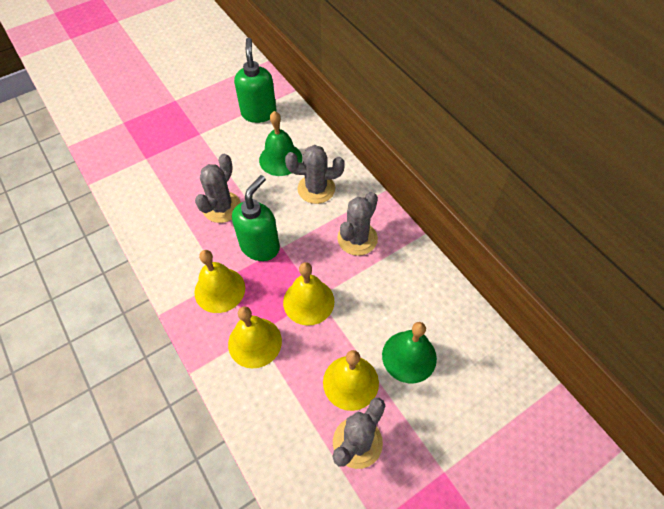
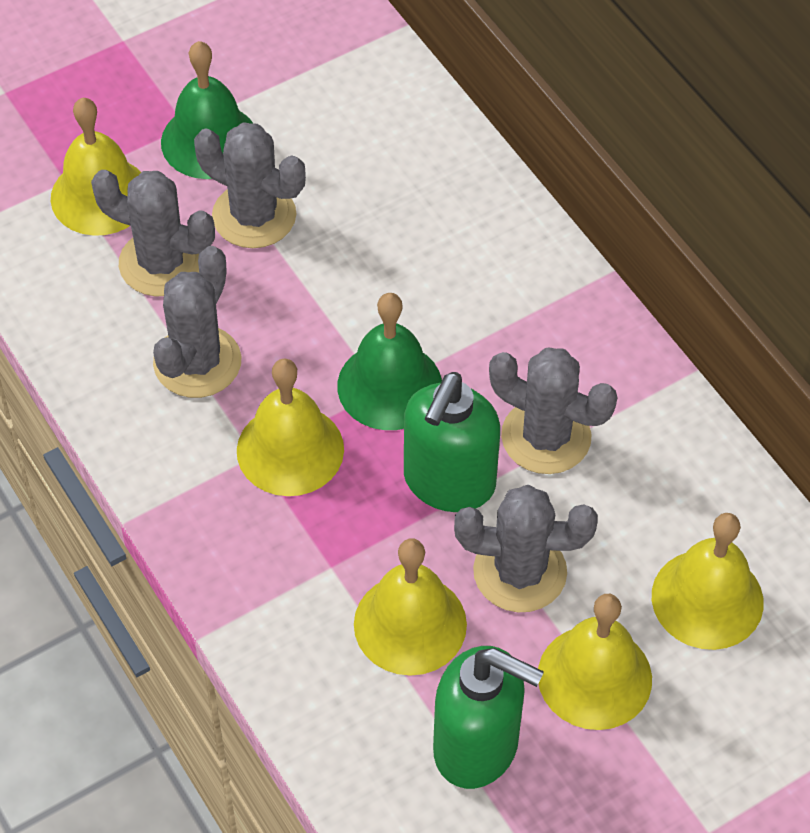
grey cactus: [195,154,241,223] [285,145,345,204] [333,398,385,469] [337,192,378,256] = 4 -> [91,170,215,296] [153,246,241,398] [194,122,306,248] [454,485,598,612] [489,348,617,474] = 5
yellow bell: [194,250,245,313] [228,306,282,368] [283,262,334,326] [323,350,379,411] = 4 -> [51,98,141,236] [237,359,344,496] [354,539,467,676] [538,594,652,730] [652,513,764,650] = 5

